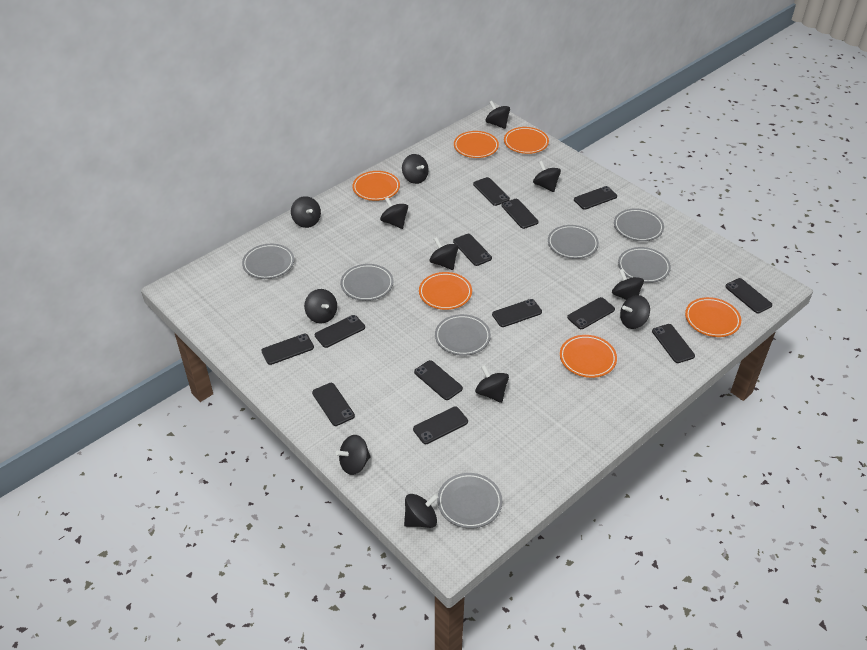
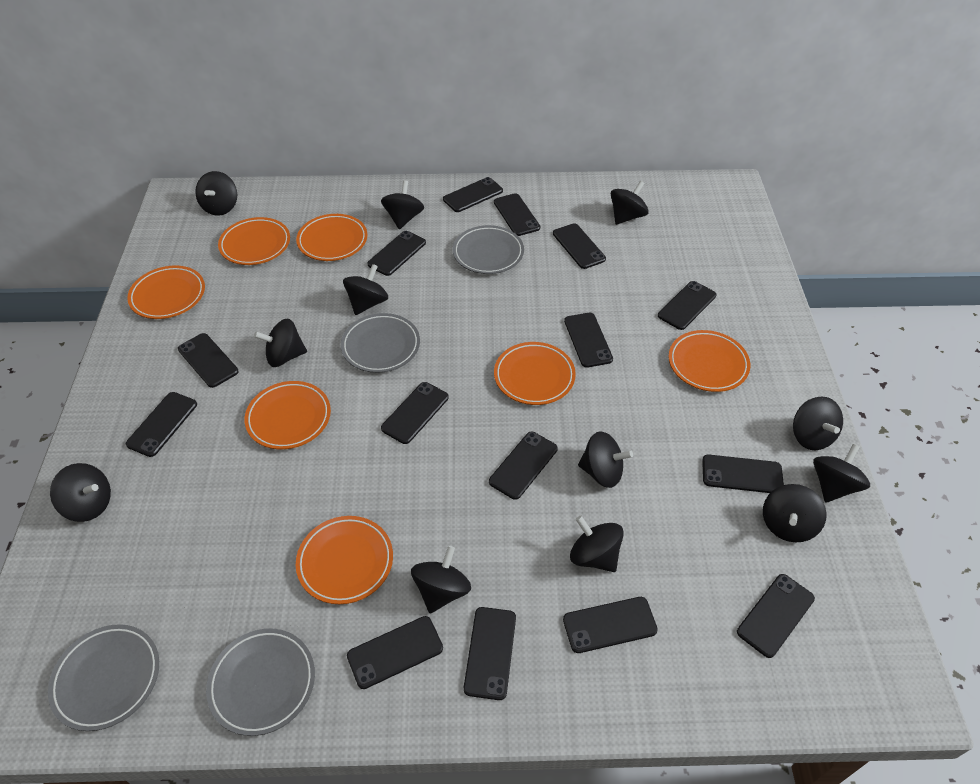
black phone: [261,334,314,365] [312,383,355,426] [315,315,365,348] [413,406,468,444] [414,360,463,400] [453,234,492,266] [473,177,510,206] [492,299,542,327] [501,199,539,229] [567,297,615,329] [574,186,617,210] [652,324,695,363] [725,278,772,314] = 13 -> [126,392,197,457] [178,333,239,388] [347,616,443,689] [367,231,426,276] [381,382,449,444] [443,177,503,212] [464,607,516,700] [489,432,558,500] [494,193,540,236] [553,223,606,269] [563,597,658,653] [564,313,613,368] [658,281,716,330] [702,454,784,493] [737,574,815,658] = 15
grey plate: [242,244,294,279] [341,264,393,301] [435,314,491,356] [437,473,502,529] [548,225,599,259] [614,208,664,241] [618,247,671,283] = 7 -> [48,624,159,731] [206,629,315,736] [341,313,420,373] [453,225,524,274] = 4
orange plate: [352,171,400,201] [419,272,472,310] [454,131,499,158] [504,127,549,154] [560,335,617,378] [685,297,741,337] = 6 -> [127,266,205,319] [218,217,290,265] [244,381,331,449] [296,214,367,261] [296,516,393,604] [494,342,576,405] [669,330,750,392] = 7

